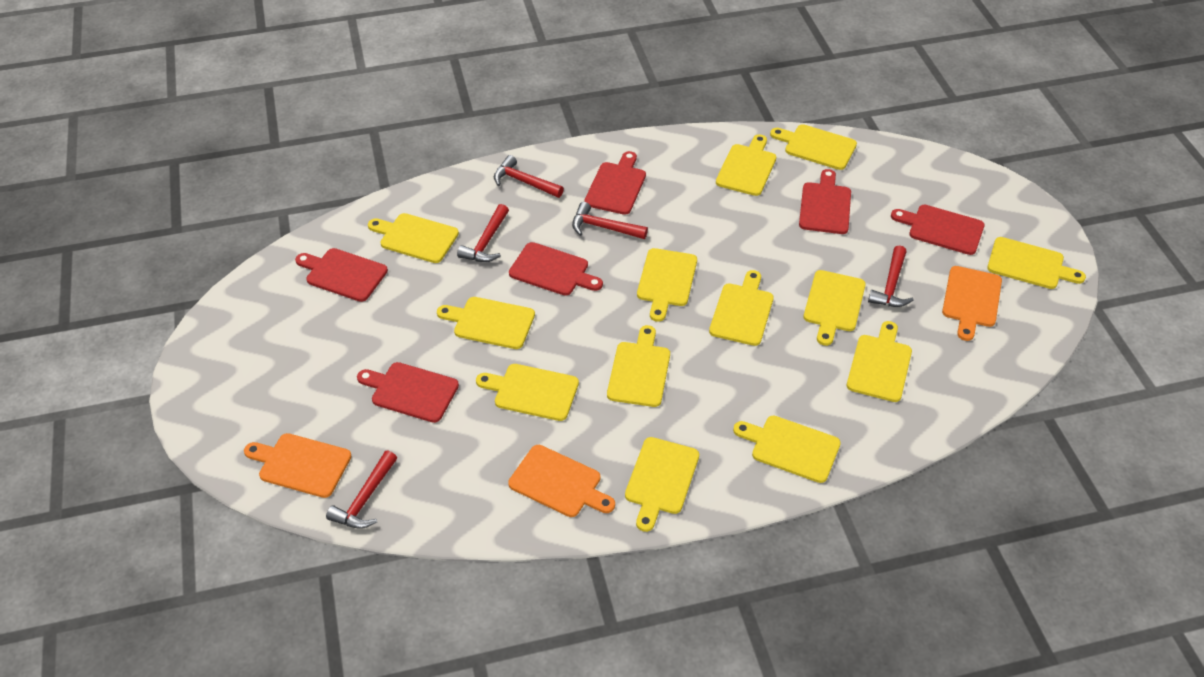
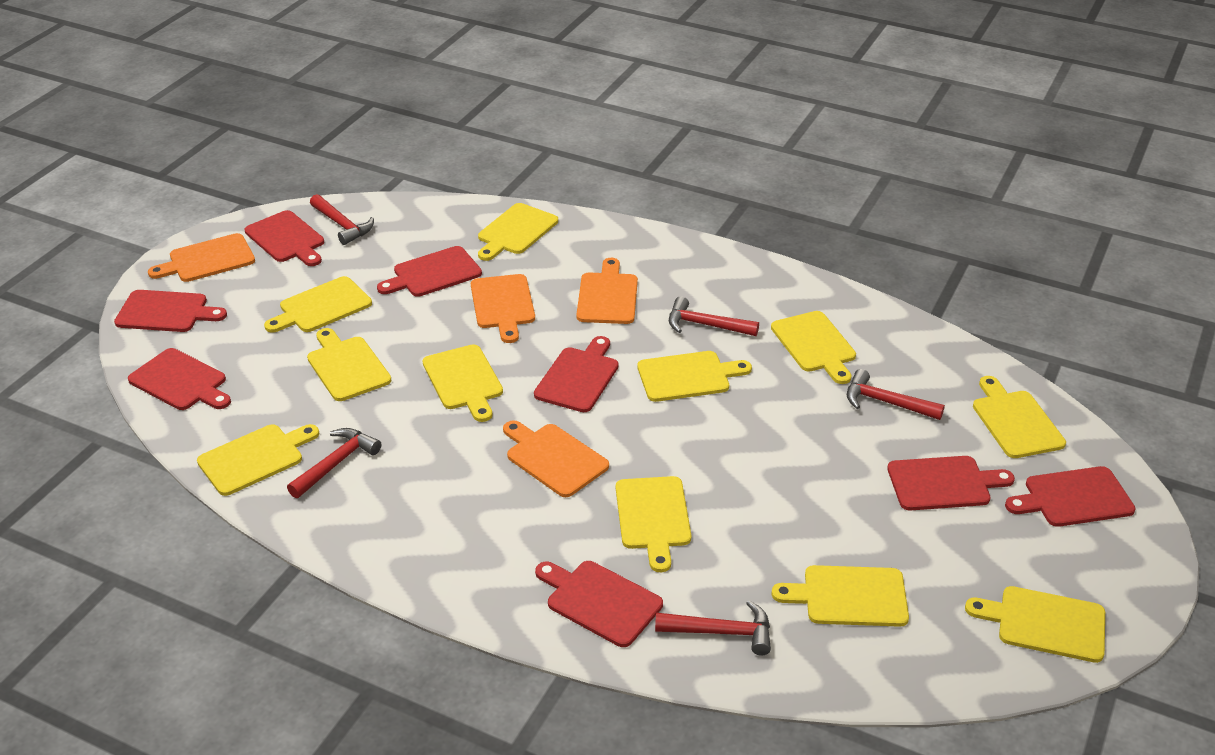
orange cutting board: [244,433,352,498] [508,445,615,517] [942,266,1002,341] = 3 -> [148,233,255,282] [471,274,535,343] [503,420,609,497] [576,258,638,324] = 4
red cutting board: [295,248,388,302] [357,362,459,423] [509,242,603,296] [584,151,646,215] [799,169,851,234] [891,205,985,255] = 6 -> [114,290,227,332] [128,348,231,410] [245,210,324,266] [377,246,482,297] [534,336,619,412] [535,561,663,647] [887,456,1015,511] [1005,466,1136,527] = 8
yellow cutting board: [368,213,459,263] [437,297,535,349] [476,364,579,421] [607,325,670,407] [625,437,699,532] [637,248,697,322] [709,270,774,346] [716,134,776,196] [733,415,841,483] [770,124,857,170] [804,270,866,346] [847,321,912,402] [987,237,1086,289] = 13 -> [197,424,319,496] [264,276,372,333] [307,328,391,401] [422,344,503,422] [478,203,558,261] [616,476,691,572] [637,351,752,402] [771,311,856,384] [771,565,909,627] [965,586,1105,663] [973,376,1066,458] = 11

